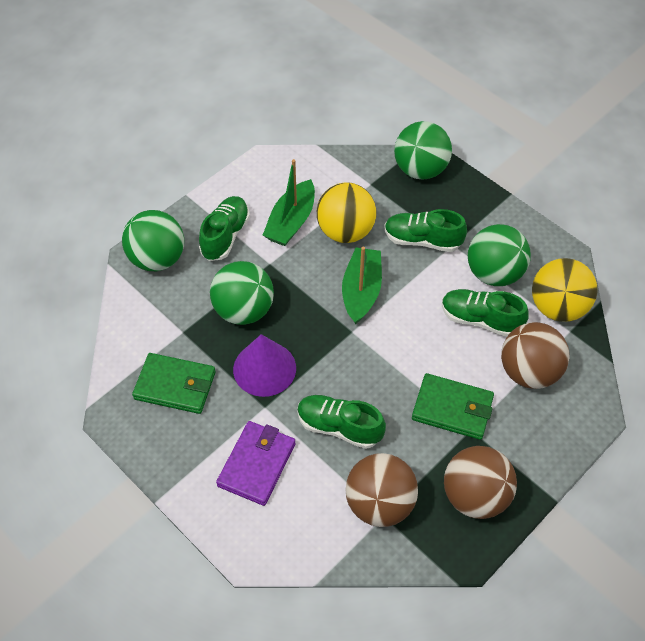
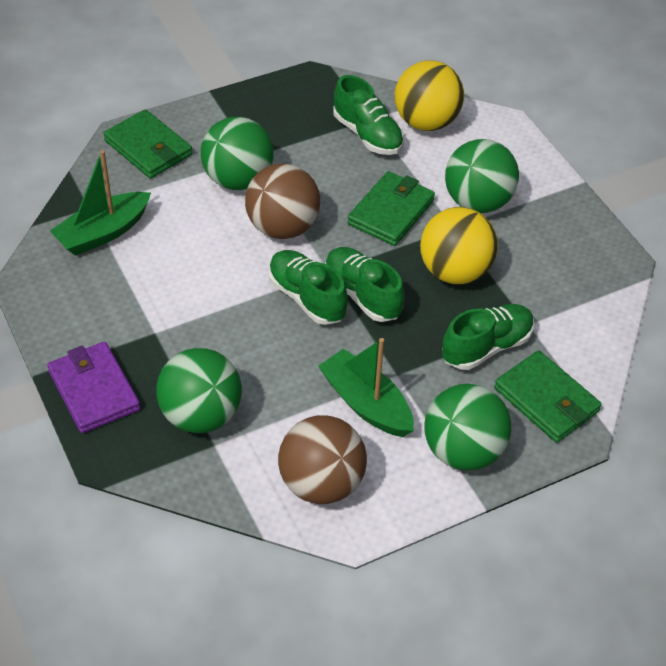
brown ball: [345,453,418,527] [444,446,517,519] [501,322,570,389] = 3 -> [245,164,320,239] [278,415,367,504] = 2
green wallet: [132,353,216,414] [412,373,494,440] = 2 -> [104,109,192,179] [347,171,435,246] [494,350,602,443] = 3
purple cone: [233,334,296,397] = 1 -> none = 0

